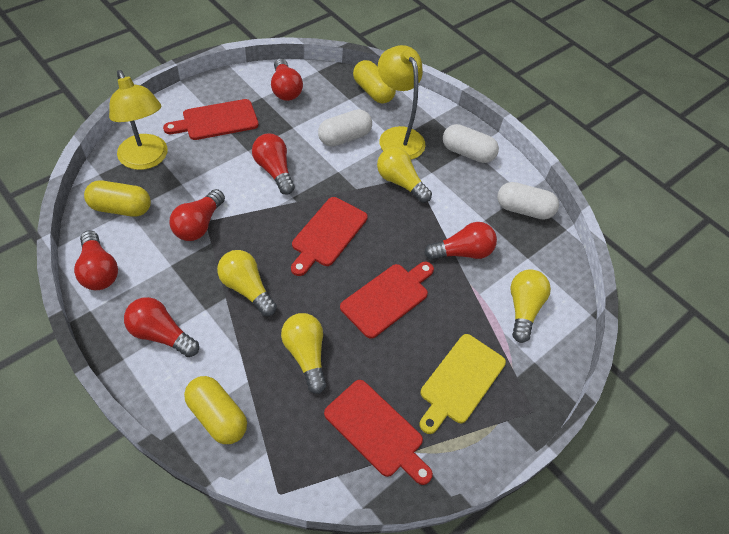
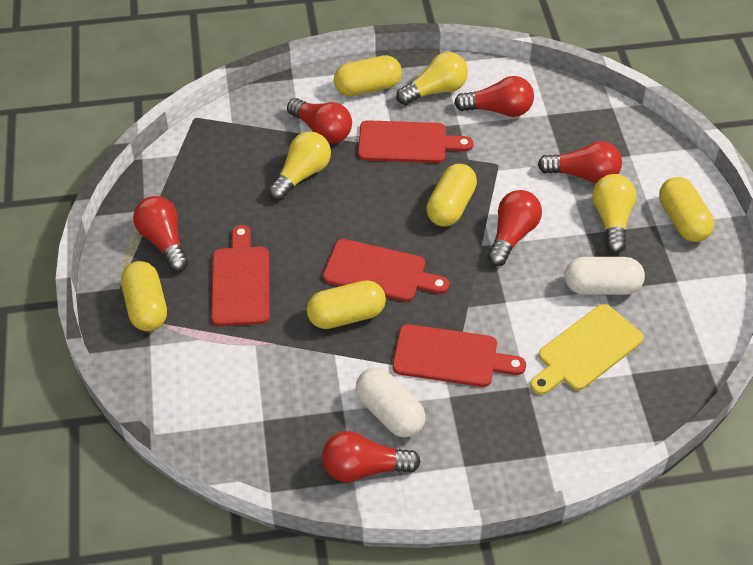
white capsule: [318,109,372,147] [443,124,499,163] [497,182,559,220] = 3 -> [355,368,425,437] [565,257,645,295] = 2
yellow capsule: [84,181,151,217] [184,376,247,444] [353,60,396,103] = 3 -> [121,261,167,331] [307,280,386,329] [334,55,402,96] [426,164,477,226] [659,177,714,242] = 5
yellow lamp: [109,70,168,170] [378,45,425,160] = 2 -> none = 0
yellow light bulb: [217,250,277,316] [281,313,327,394] [377,147,432,203] [510,269,551,343] = 4 -> [268,131,331,200] [396,52,468,105] [592,174,636,254] = 3

